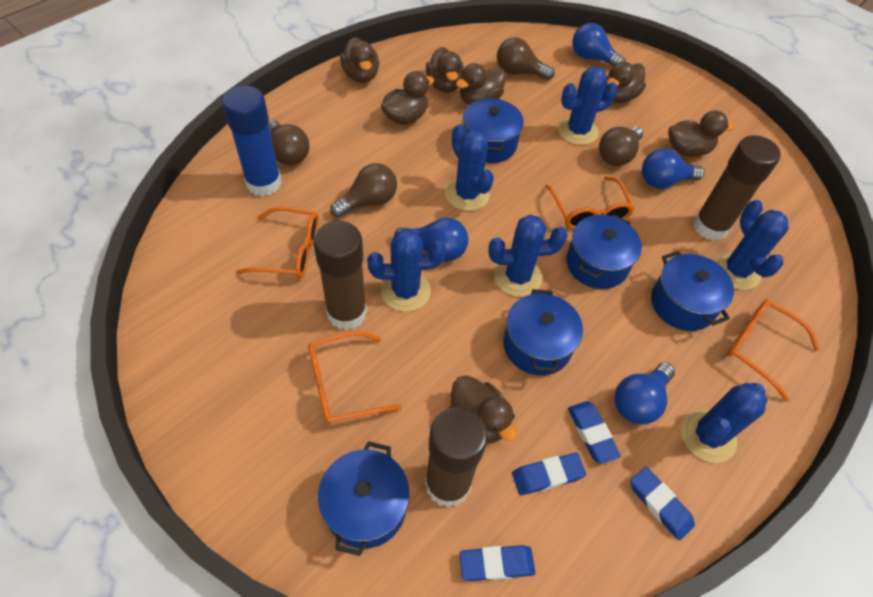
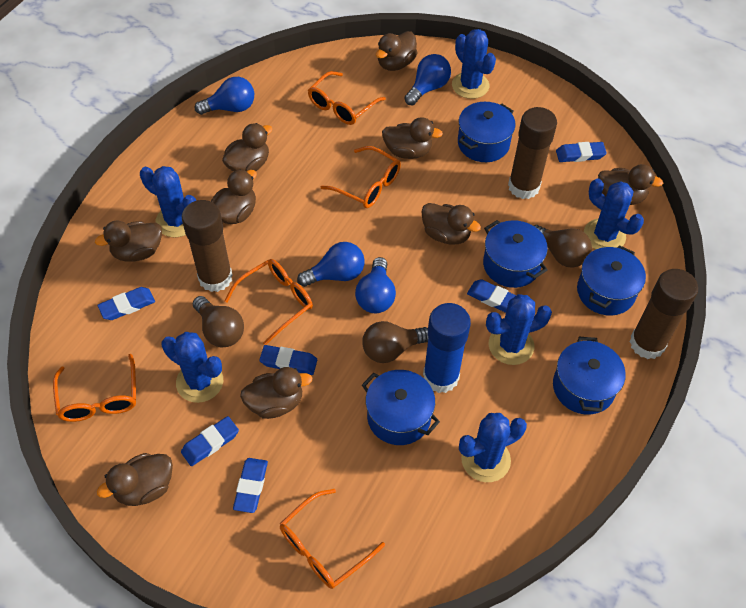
blue eraser: [460,545,535,581] [512,452,586,495] [568,401,621,464] [630,467,695,540] = 4 -> [97,287,155,320] [181,416,239,466] [233,458,268,513] [259,345,317,375] [467,279,516,313] [556,142,607,162] = 6
brown duck: [340,37,379,83] [381,71,434,125] [426,47,464,93] [449,375,518,443] [456,63,506,105] [606,61,646,103] [668,110,735,157] = 7 -> [95,221,162,262] [97,453,173,506] [211,170,257,224] [222,123,273,172] [240,367,312,419] [376,31,417,71] [382,117,443,159] [421,203,481,245] [598,164,663,205] = 9
brown light bulb: [268,120,310,165] [330,163,397,218] [497,37,555,80] [599,127,643,166] = 4 -> [193,296,244,347] [362,321,428,363] [534,225,592,268] = 3
orange glasses: [236,206,319,278] [308,331,402,424] [545,176,635,229] [727,299,820,402] = 4 -> [53,354,136,422] [224,259,313,345] [280,489,385,589] [308,71,386,125] [321,146,401,208] = 5

